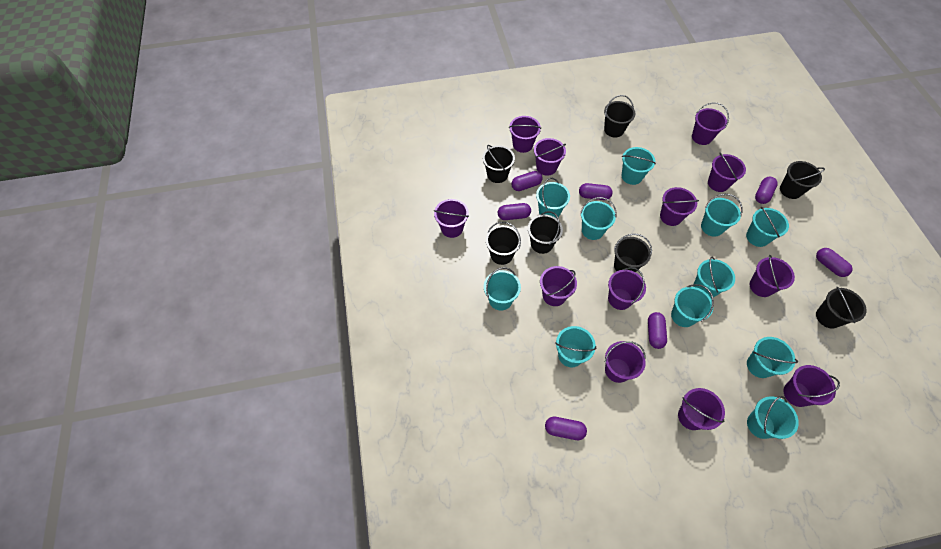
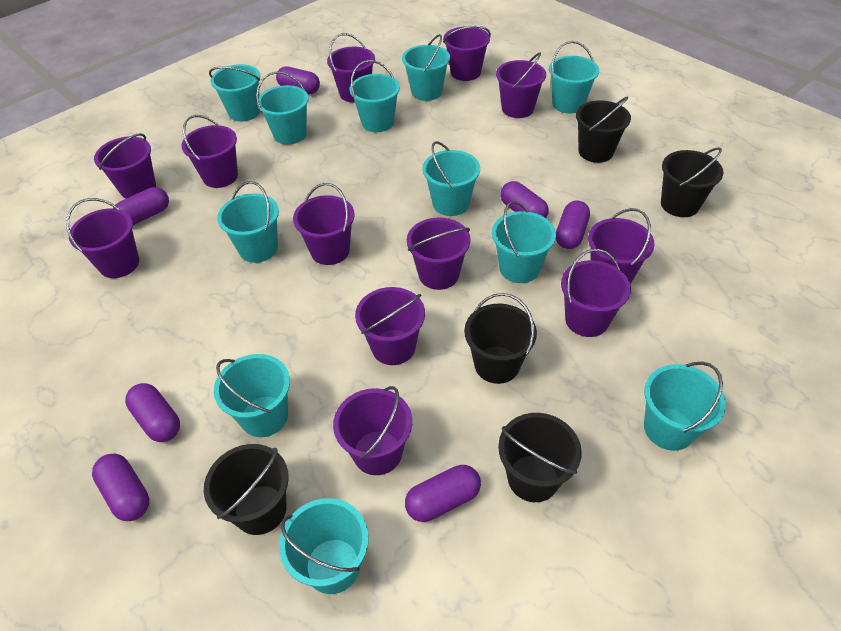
black bucket: [482,145,515,183] [486,222,521,265] [528,211,563,254] [604,95,635,137] [614,234,652,272] [780,161,825,199] [816,287,867,329] = 7 -> [204,444,289,535] [464,293,537,384] [498,413,582,502] [576,97,631,163] [661,147,723,217] = 5

